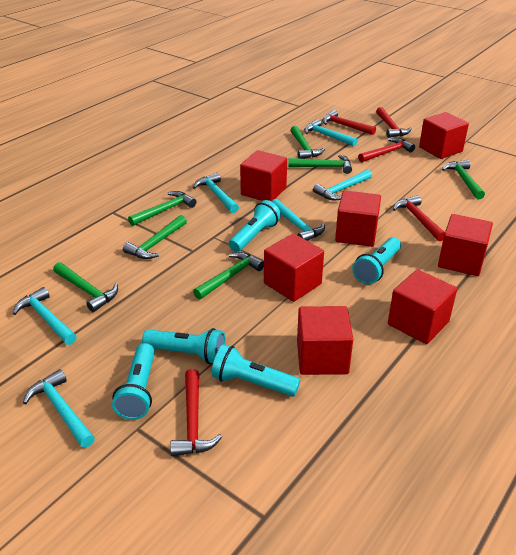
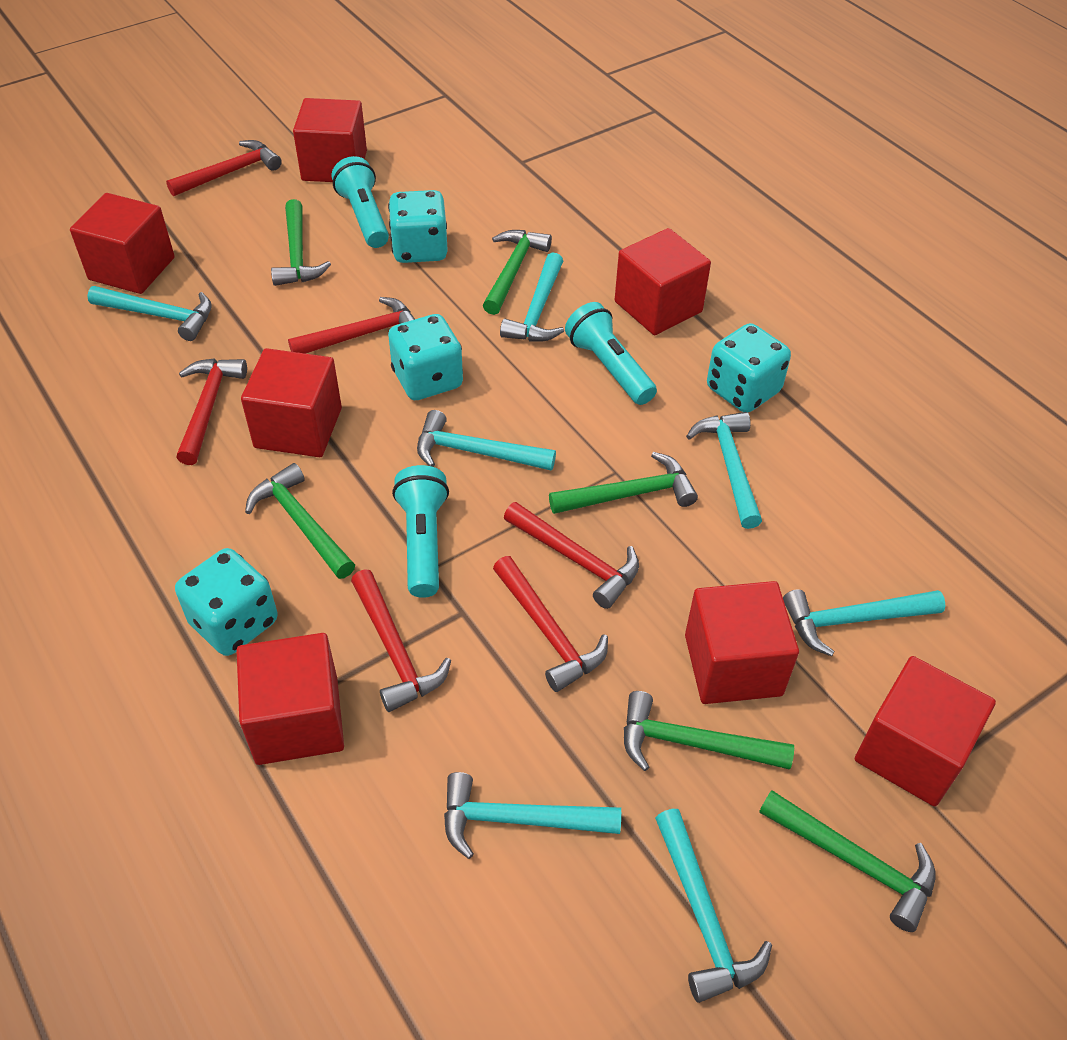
green hammer: [53,262,118,312] [123,215,187,259] [128,191,196,226] [193,252,264,299] [288,155,352,174] [291,126,325,159] [442,160,485,199] = 7 -> [245,463,355,579] [271,199,331,286] [483,230,552,315] [549,452,698,514] [624,691,794,771] [759,790,936,932] = 6
red hammer: [170,369,222,456] [322,110,376,135] [358,138,415,162] [376,107,412,138] [393,195,445,241] = 5 -> [166,140,282,196] [176,358,247,465] [288,297,415,354] [351,569,451,712] [493,556,608,692] [504,502,639,609] = 6
turquoise dice: none = 0 -> [175,548,277,656] [388,190,448,263] [388,314,463,400] [707,323,791,412] = 4
turquoise flashlight: [112,343,155,420] [142,328,226,364] [211,344,300,397] [229,200,281,252] [352,237,401,285] = 5 -> [332,156,389,248] [392,465,449,598] [565,302,657,405] = 3
turquoise hammer: [13,287,77,345] [23,369,95,448] [193,173,239,213] [271,199,325,241] [304,119,358,146] [313,169,372,200] = 6 -> [87,286,212,341] [417,410,556,471] [444,772,621,859] [500,252,564,342] [655,809,772,1003] [686,412,762,529] [783,589,946,656] = 7

